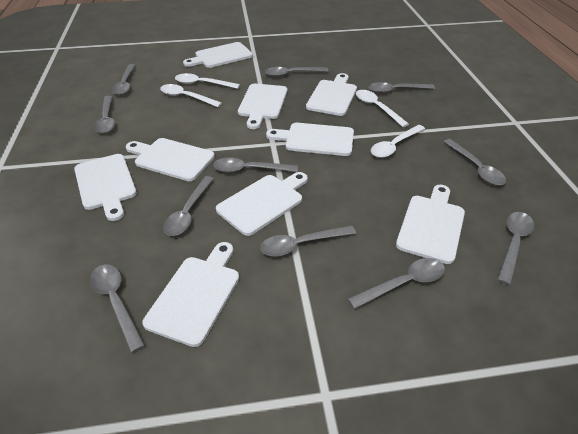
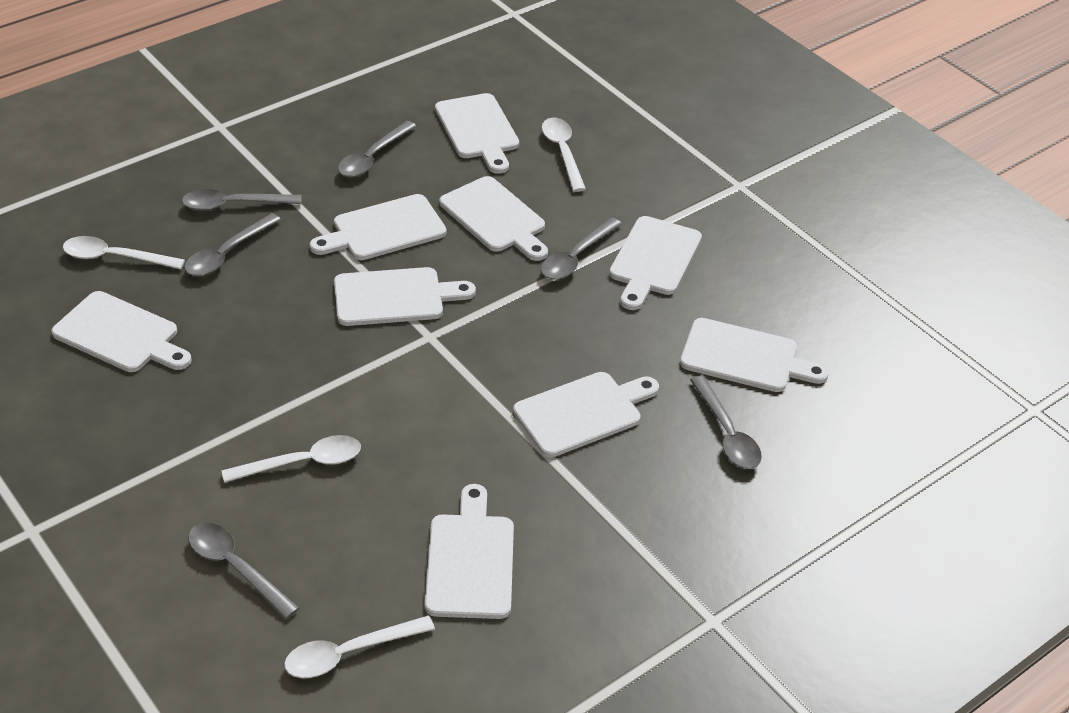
grey spoon: [90,264,145,353] [94,96,115,133] [111,64,136,95] [163,176,214,236] [213,157,298,173] [260,225,356,257] [265,67,329,77] [348,258,445,309] [368,82,435,93] [444,139,506,186] [498,212,534,285] = 11 -> [182,189,302,211] [184,213,281,276] [188,523,299,619] [338,121,416,177] [541,217,622,280] [690,376,762,469] = 6

